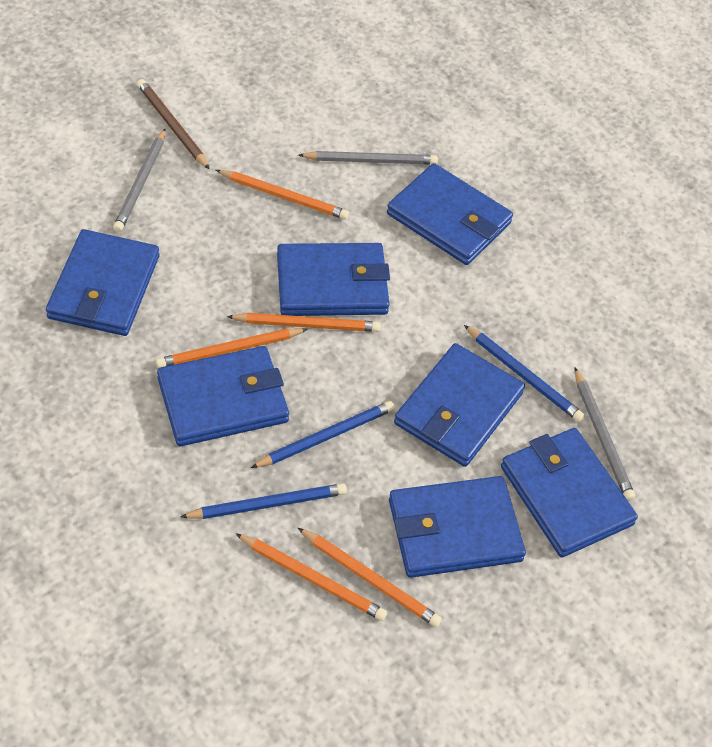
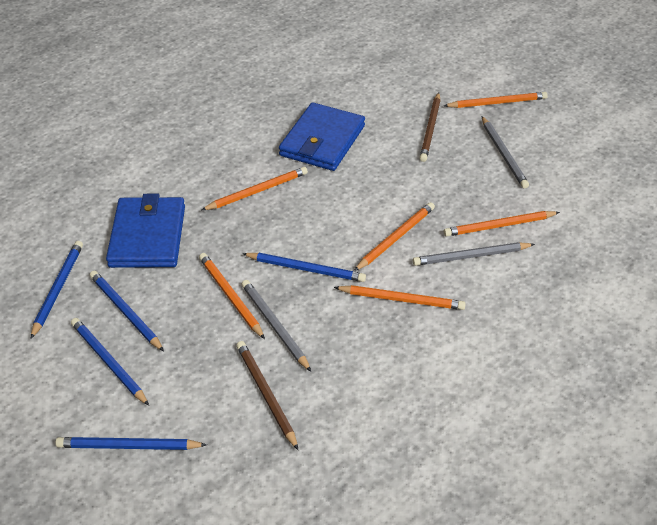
blue pencil: [180,483,347,519] [251,401,395,468] [464,325,585,422] = 3 -> [30,241,83,339] [55,437,207,450] [71,318,149,406] [90,271,164,351] [242,253,366,282] = 5
blue wallet: [46,229,159,336] [157,346,289,446] [277,243,390,316] [387,163,513,265] [389,476,526,578] [394,343,525,467] [501,428,638,558] = 7 -> [106,194,185,268] [279,102,365,171] = 2
brown pencil: [137,79,209,169] = 1 -> [236,341,298,450] [420,93,440,162] = 2
orange pencil: [156,328,308,368] [216,170,349,220] [227,313,381,332] [236,534,387,621] [298,528,442,627] = 5 -> [199,253,265,339] [202,167,308,210] [334,285,466,310] [354,202,435,271] [444,92,548,108] [444,211,560,237] = 6

